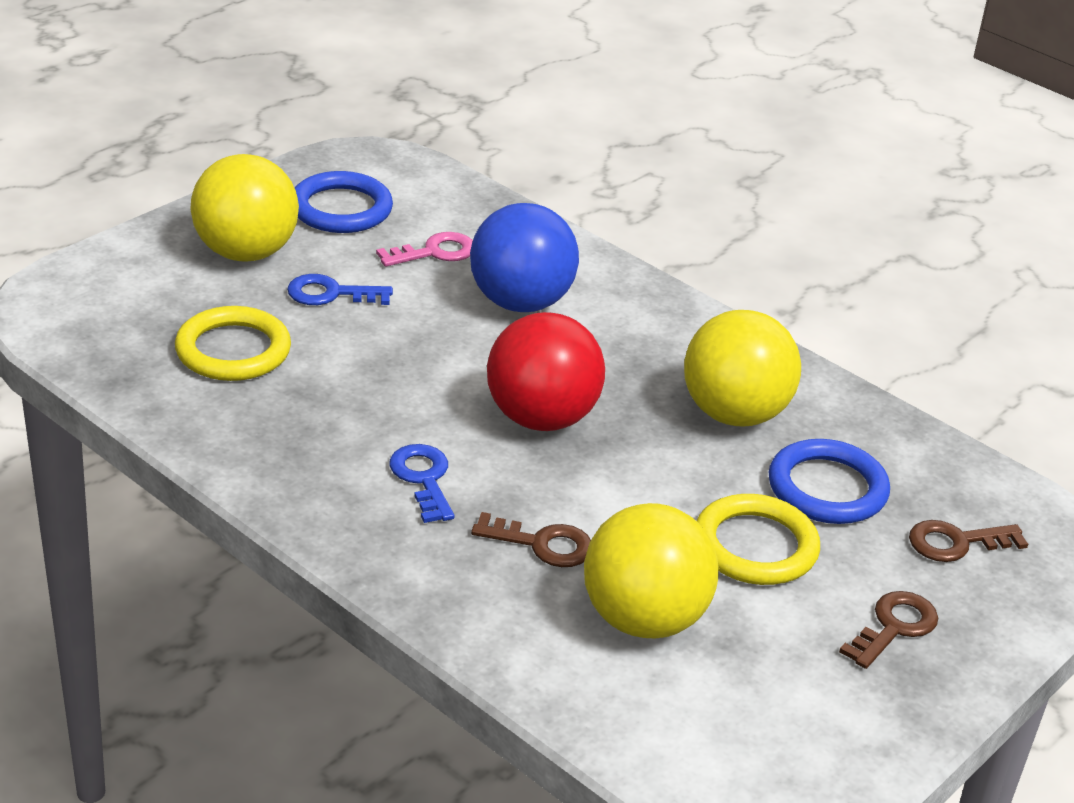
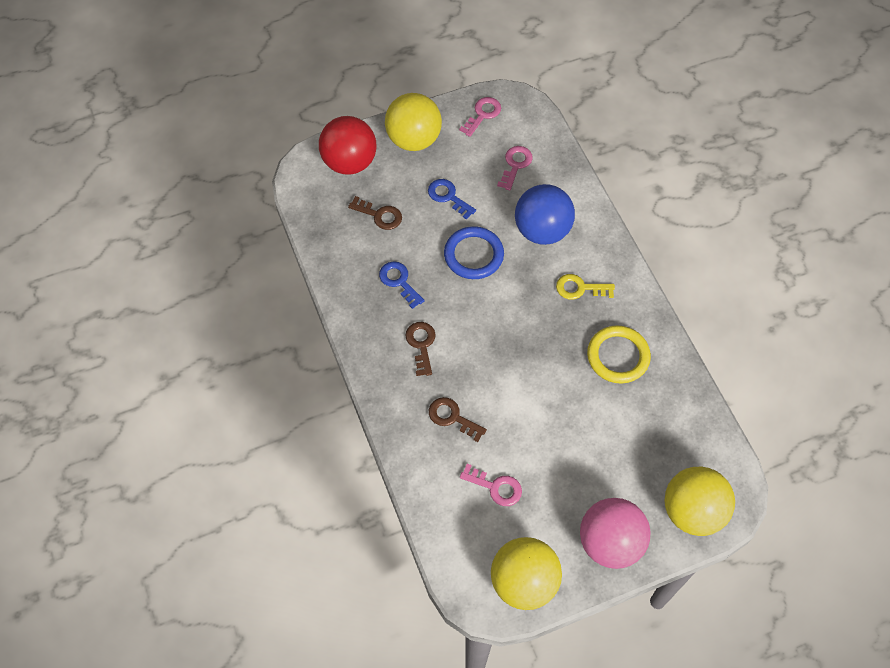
blue ring: [295,171,393,233] [768,439,890,524] = 2 -> [444,226,504,279] = 1
pink ball: none = 0 -> [580,498,651,569] = 1
pink key: [376,232,473,267] = 1 -> [459,97,501,137] [460,464,522,506] [497,146,533,191] = 3
yellow key: none = 0 -> [556,274,615,300] = 1
yellow ring: [175,306,291,381] [696,494,820,585] = 2 -> [587,325,651,384] = 1

